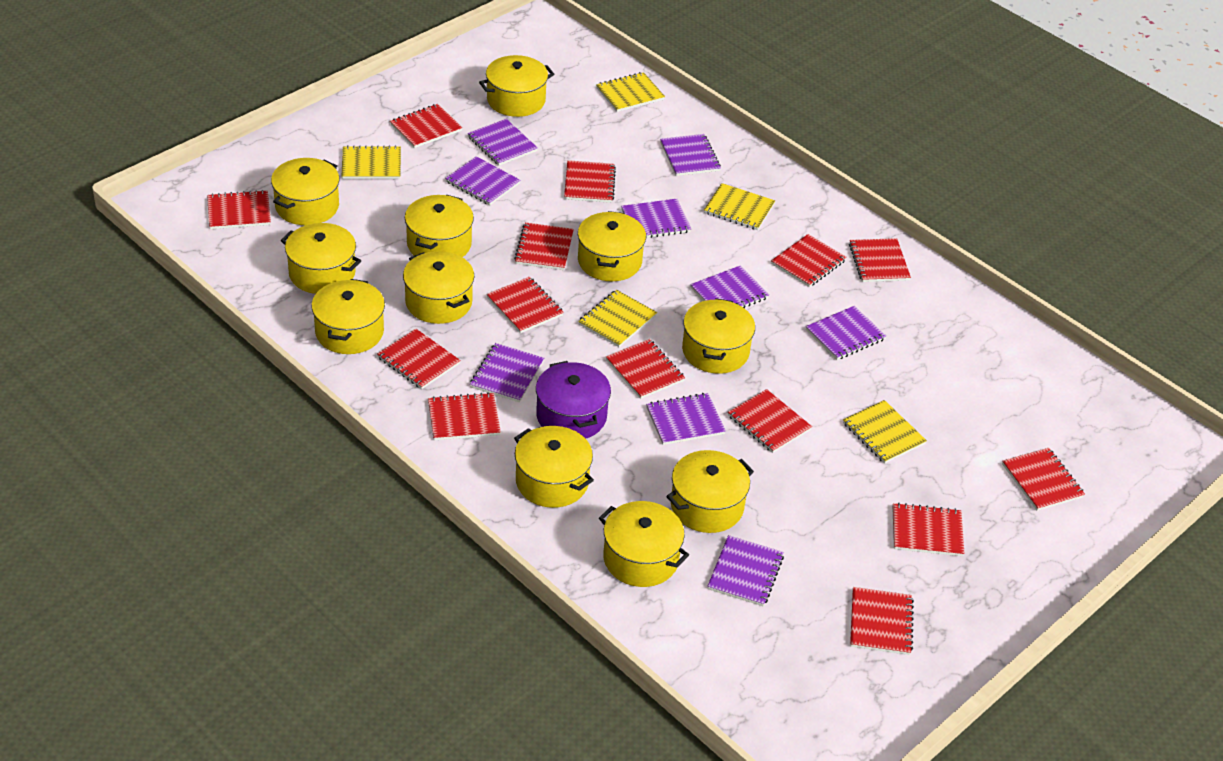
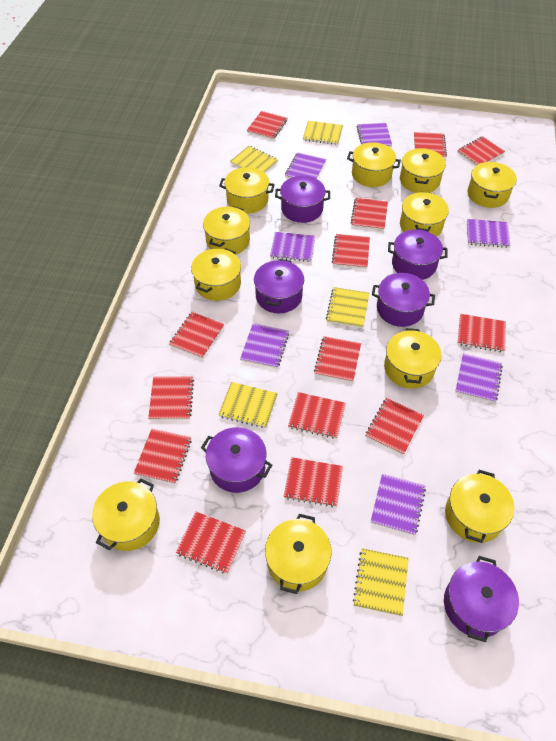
purple notebook: [445,156,520,206] [468,119,538,166] [470,343,544,402] [621,199,691,238] [646,393,726,445] [660,134,721,176] [690,265,769,308] [708,535,784,606] [806,306,886,360] = 9 -> [240,323,289,368] [270,232,316,262] [285,152,326,179] [357,123,392,147] [371,473,426,536] [455,353,503,403] [467,219,510,248] = 7
purple pot: [536,361,611,439] = 1 -> [201,427,272,493] [254,259,304,313] [275,176,330,223] [372,273,435,327] [388,229,448,280] [444,556,519,642] = 6

